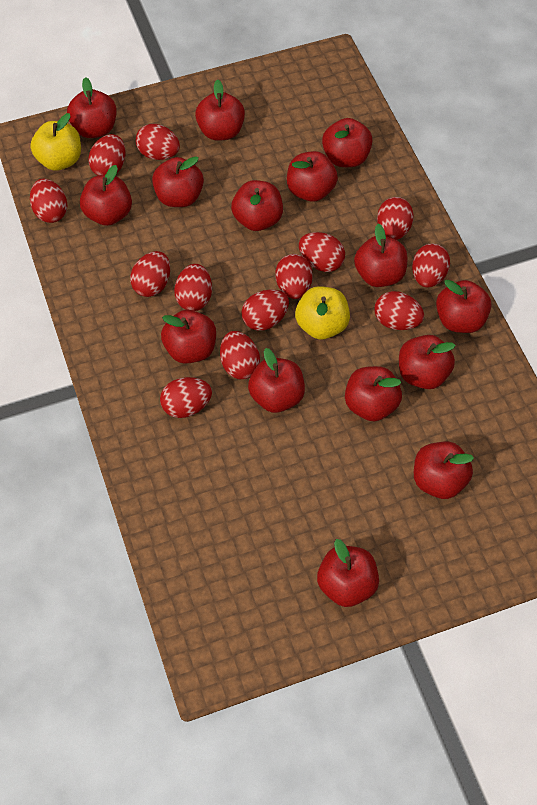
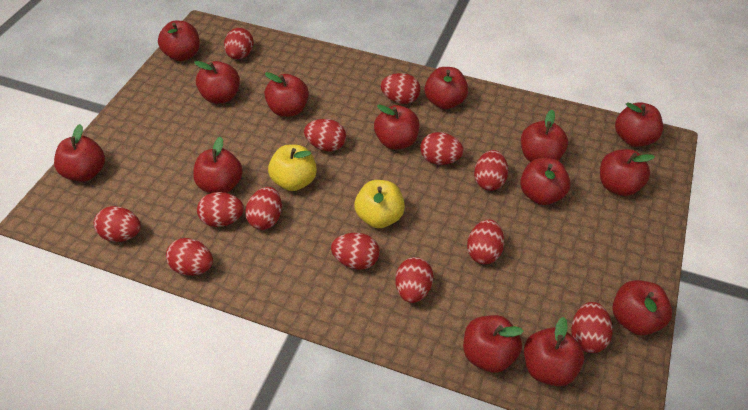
red apple: [67,77,117,138] [80,165,132,226] [152,156,204,207] [161,310,216,364] [195,79,245,141] [231,180,283,231] [248,348,305,413] [287,151,338,202] [317,539,379,607] [322,118,373,167] [345,366,402,422] [354,224,407,287] [399,335,456,389] [414,442,474,499] [436,280,491,333] = 15 -> [54,124,105,182] [158,21,200,61] [193,137,243,193] [194,61,240,104] [264,72,309,117] [374,105,419,150] [425,67,468,109] [463,315,524,373] [520,158,571,205] [521,110,568,162] [524,317,584,386] [600,149,655,196] [612,280,672,335] [615,102,663,147] = 14

